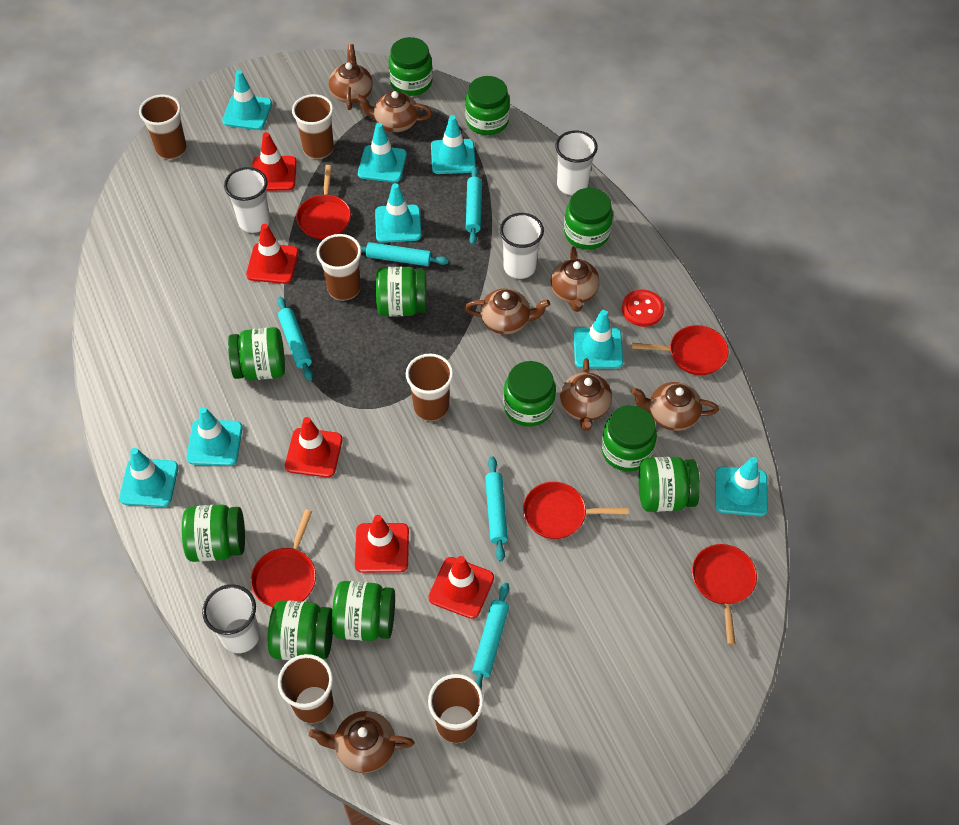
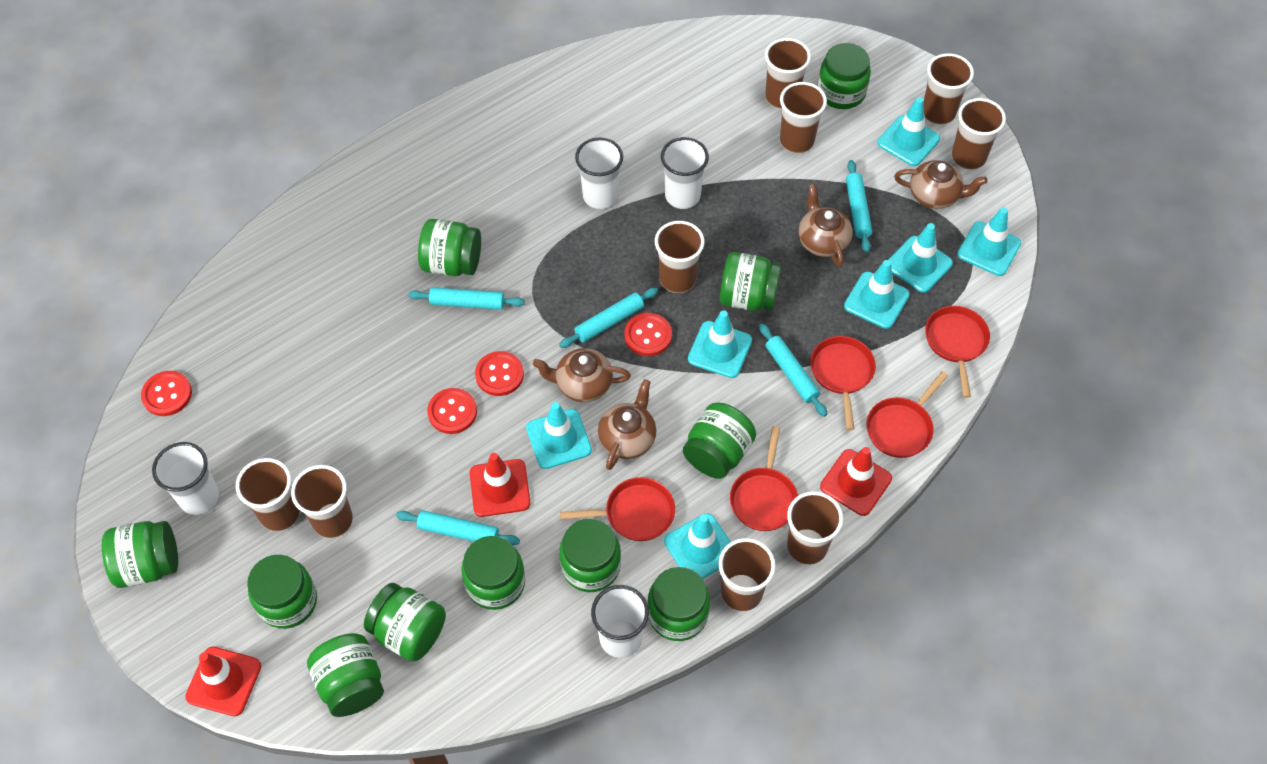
brown cup: [139,95,187,159] [278,654,334,723] [292,94,334,159] [316,234,361,301] [406,354,453,421] [428,674,484,743] = 6 -> [236,458,300,531] [291,465,353,538] [655,221,705,293] [718,538,775,611] [765,38,811,109] [780,82,827,153] [787,491,843,565] [923,53,974,124] [952,98,1006,170] = 9
brown teapot: [309,711,415,773] [329,44,373,110] [356,91,432,132] [465,288,550,334] [550,246,600,312] [560,358,612,431] [631,382,719,431] = 7 -> [533,348,631,402] [598,379,656,470] [798,184,853,267] [894,160,987,209] = 4
red button: [622,290,664,327] = 1 -> [141,371,192,416] [427,388,477,434] [475,351,524,396] [625,313,672,356] = 4
red traffic cone: [246,224,299,284] [252,132,297,191] [285,417,343,478] [355,515,409,573] [428,556,494,619] = 5 -> [185,647,261,716] [470,453,531,517] [820,447,892,516] = 3
turquoise traffic cone: [119,448,178,507] [186,407,243,466] [222,70,272,130] [358,123,407,183] [375,183,421,243] [431,115,476,174] [573,310,623,368] [715,457,768,517] = 8 -> [526,402,592,469] [664,513,731,579] [688,310,752,378] [844,260,910,329] [877,97,940,166] [888,223,953,293] [957,207,1021,276] = 7

